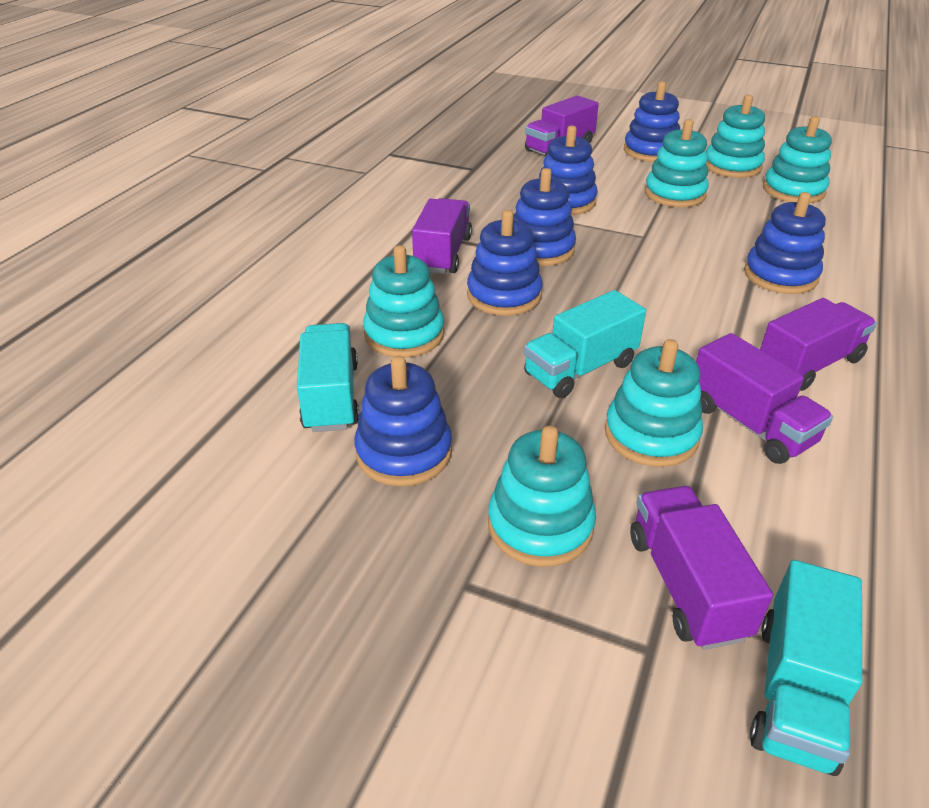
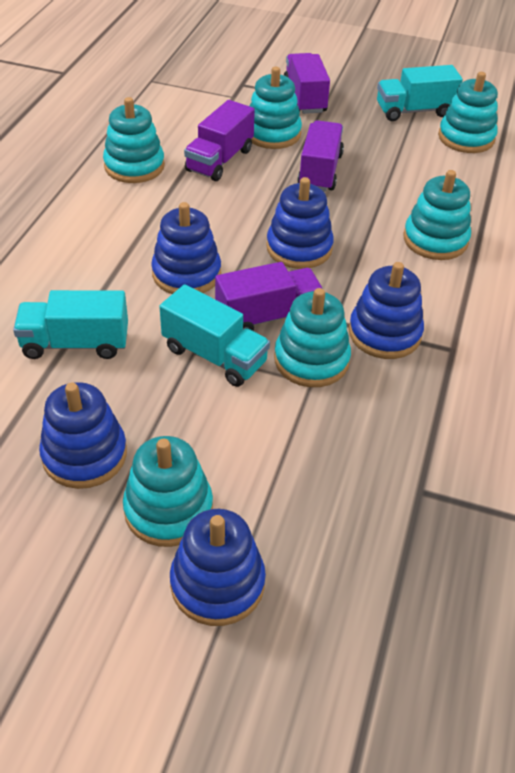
blue stacking toy: [354,356,452,486] [467,210,542,316] [513,168,576,266] [539,126,598,215] [624,81,680,162] [744,192,826,294] = 6 -> [39,382,127,489] [151,202,221,294] [170,509,266,626] [266,177,334,269] [349,262,424,359] = 5
purple truck: [412,198,472,274] [525,96,599,155] [630,486,773,650] [696,333,833,464] [760,298,877,391] = 5 -> [184,100,255,181] [215,262,324,331] [284,53,330,114] [297,120,344,192] = 4

